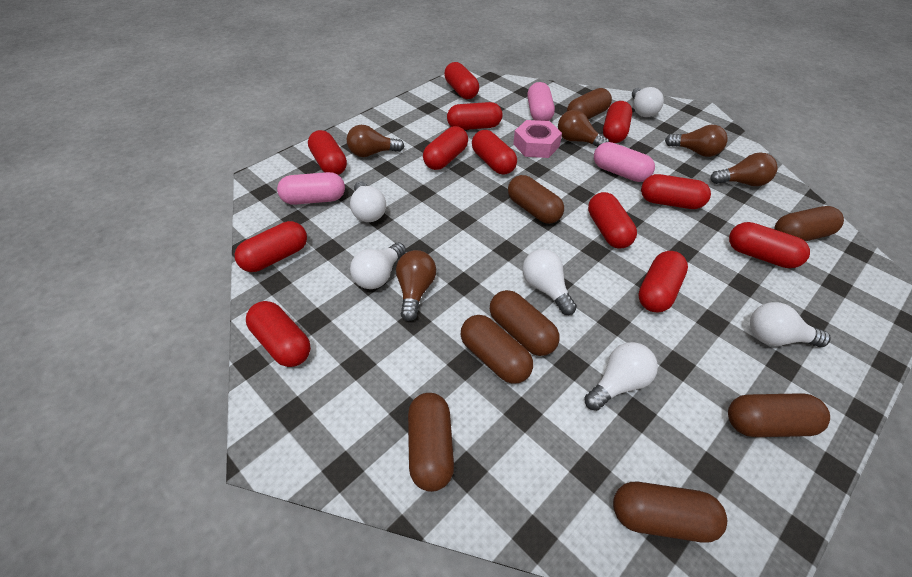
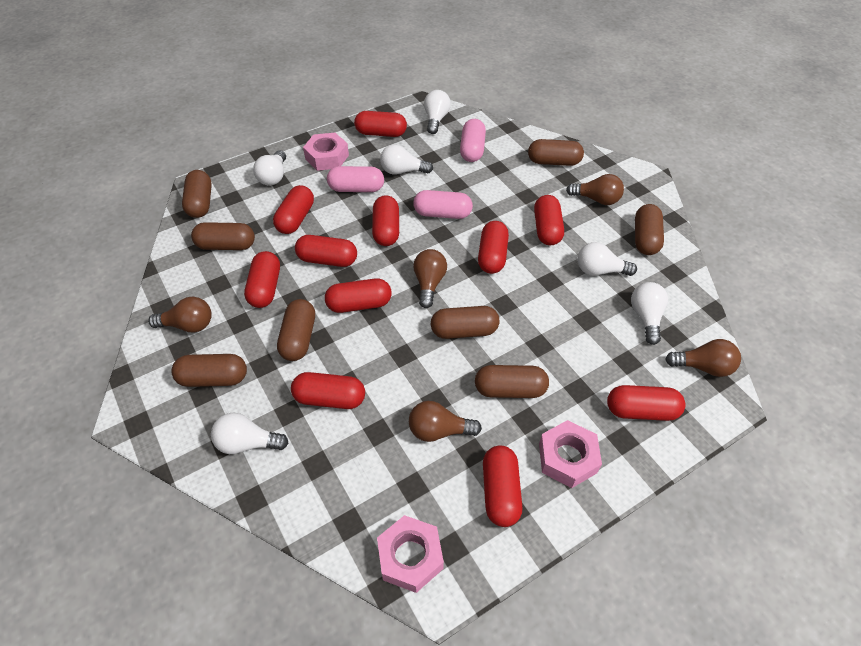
pink nut: [513,120,562,158] = 1 -> [303,133,349,171] [377,515,444,593] [539,420,602,488] = 3
red capsule: [235,221,307,272] [246,301,311,367] [308,130,347,175] [423,126,468,170] [444,62,479,99] [447,102,503,130] [472,130,517,175] [588,192,637,248] [603,101,632,143] [638,251,688,313] [641,174,711,209] [729,222,810,268] = 12 -> [244,251,280,308] [273,185,314,234] [291,372,365,409] [295,235,357,267] [325,278,392,313] [354,111,407,137] [372,195,399,246] [478,221,509,274] [483,445,523,527] [534,195,564,245] [607,385,685,421] = 11

